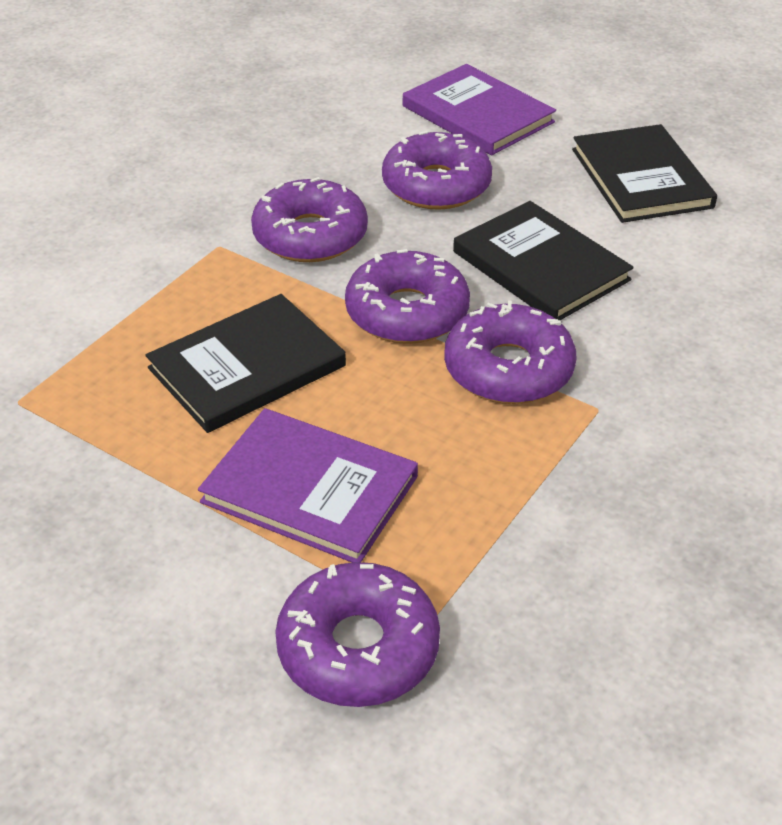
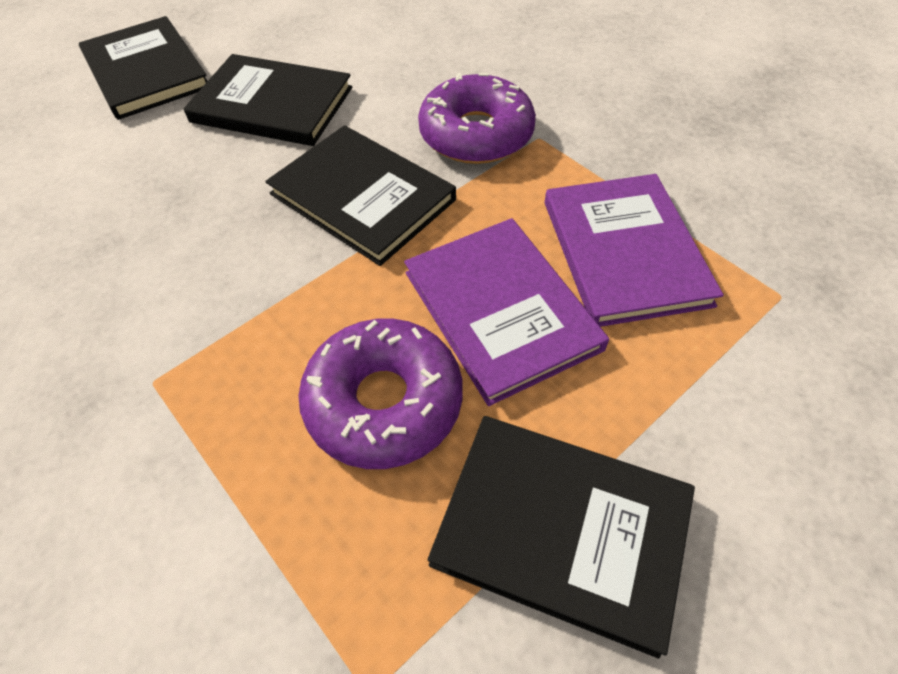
black book: [145,294,346,433] [453,201,634,320] [572,124,717,223] = 3 -> [79,16,207,120] [184,54,352,146] [265,125,456,266] [428,416,695,658] = 4
purple donut: [251,177,368,262] [275,562,440,707] [345,249,470,344] [382,131,492,210] [444,301,577,404] = 5 -> [298,319,462,469] [418,73,536,164] = 2

